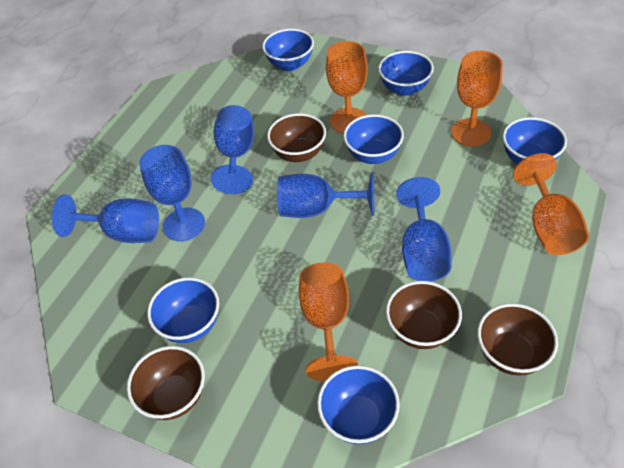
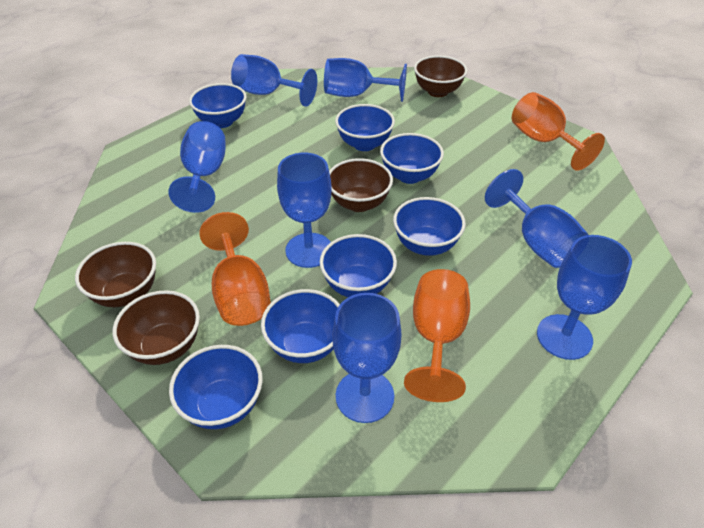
blue bowl: [147,277,219,343] [262,29,314,71] [317,365,400,444] [343,114,404,164] [378,51,434,96] [503,117,567,164] = 6 -> [169,345,263,429] [189,83,247,128] [261,289,340,363] [320,234,397,297] [335,104,395,151] [380,133,444,184] [393,197,466,256] = 7
blue goblet: [52,194,159,243] [139,145,205,241] [211,105,254,194] [277,172,374,218] [396,177,452,282] = 5 -> [169,121,226,213] [231,54,317,107] [277,153,332,268] [324,58,407,102] [332,293,402,423] [485,169,588,268] [537,235,632,360] = 7
orange goblet: [299,262,358,382] [326,41,368,134] [451,51,503,147] [513,153,589,255] = 4 -> [199,212,271,326] [404,269,470,402] [512,92,605,171] = 3

